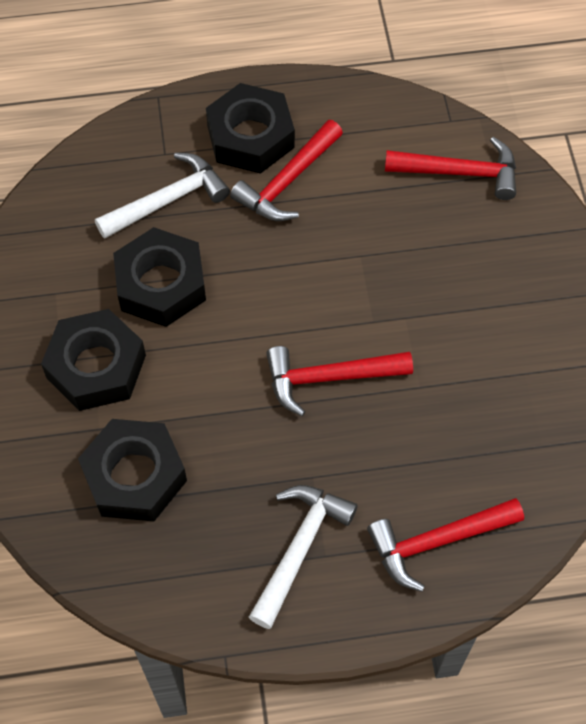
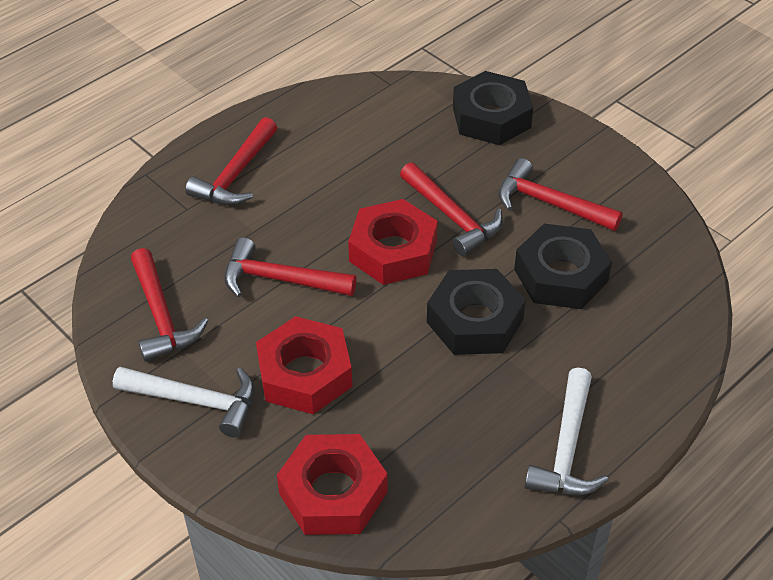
black nut: [41,309,146,411] [78,419,187,521] [113,227,206,327] [206,83,295,174] = 4 -> [427,269,526,355] [453,71,533,145] [514,224,612,309] = 3
red hammer: [230,120,343,221] [266,346,413,416] [367,498,524,592] [385,137,516,200] = 4 -> [131,248,208,362] [185,117,277,205] [224,237,357,298] [400,162,503,256] [498,158,623,231] = 5
red nut: none = 0 -> [256,316,352,414] [277,434,388,535] [348,199,438,285] = 3

